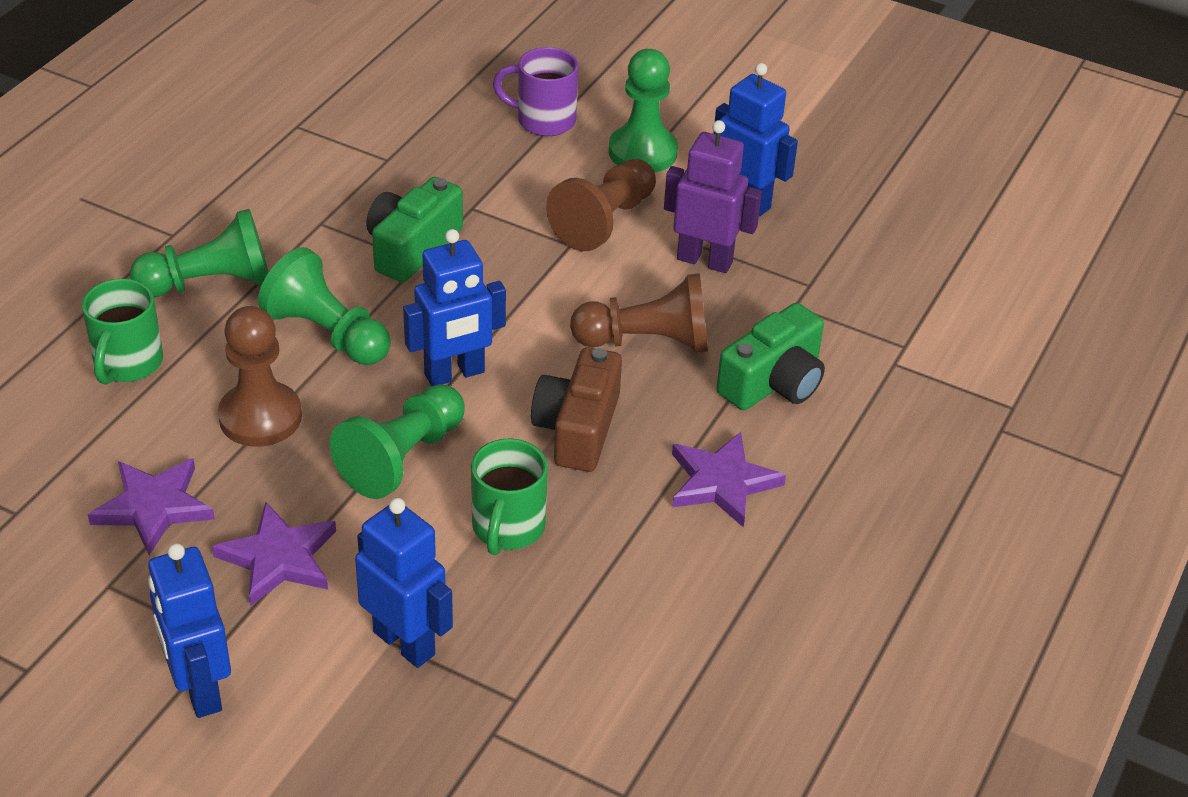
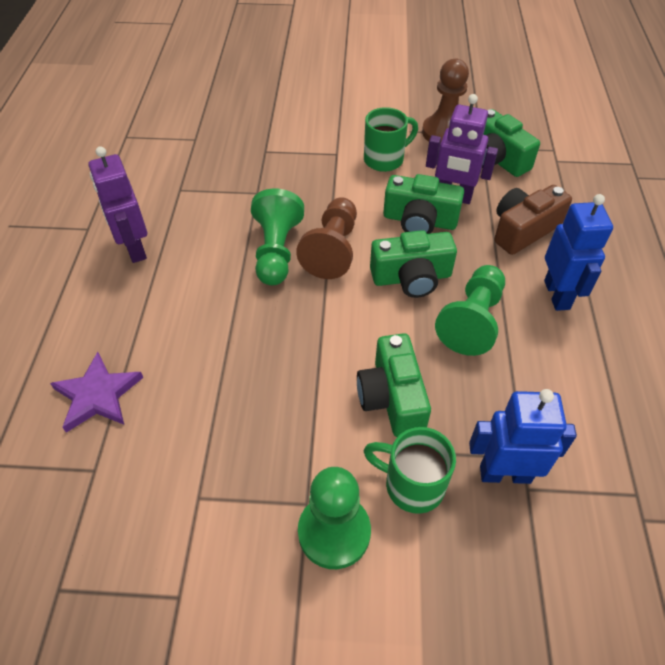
blue robot: [148,543,231,718] [355,498,453,668] [403,229,506,386] [713,63,798,216] = 4 -> [469,389,577,484] [544,194,613,311] = 2
brown pawn: [218,306,302,447] [546,159,656,251] [570,273,708,353] = 3 -> [296,197,357,279] [422,59,469,143] = 2
green camera: [366,177,463,282] [716,303,825,410] = 2 -> [357,333,431,437] [370,230,457,298] [383,174,464,234] [482,109,540,177] = 4
green pawn: [130,209,269,297] [258,247,391,365] [330,384,465,499] [609,49,678,172] = 4 -> [251,188,304,285] [298,467,371,569] [435,265,505,356] = 3
purple mug: [493,47,579,136] = 1 -> none = 0
purple robot: [664,120,762,273] = 1 -> [89,146,147,263] [426,94,498,204] = 2
purple star: [88,458,215,555] [212,502,336,606] [672,432,786,528] = 3 -> [50,352,143,433] = 1

